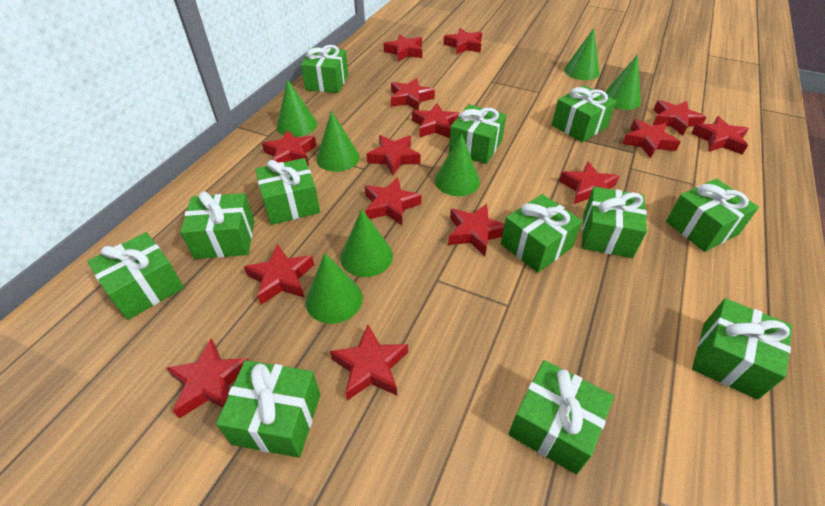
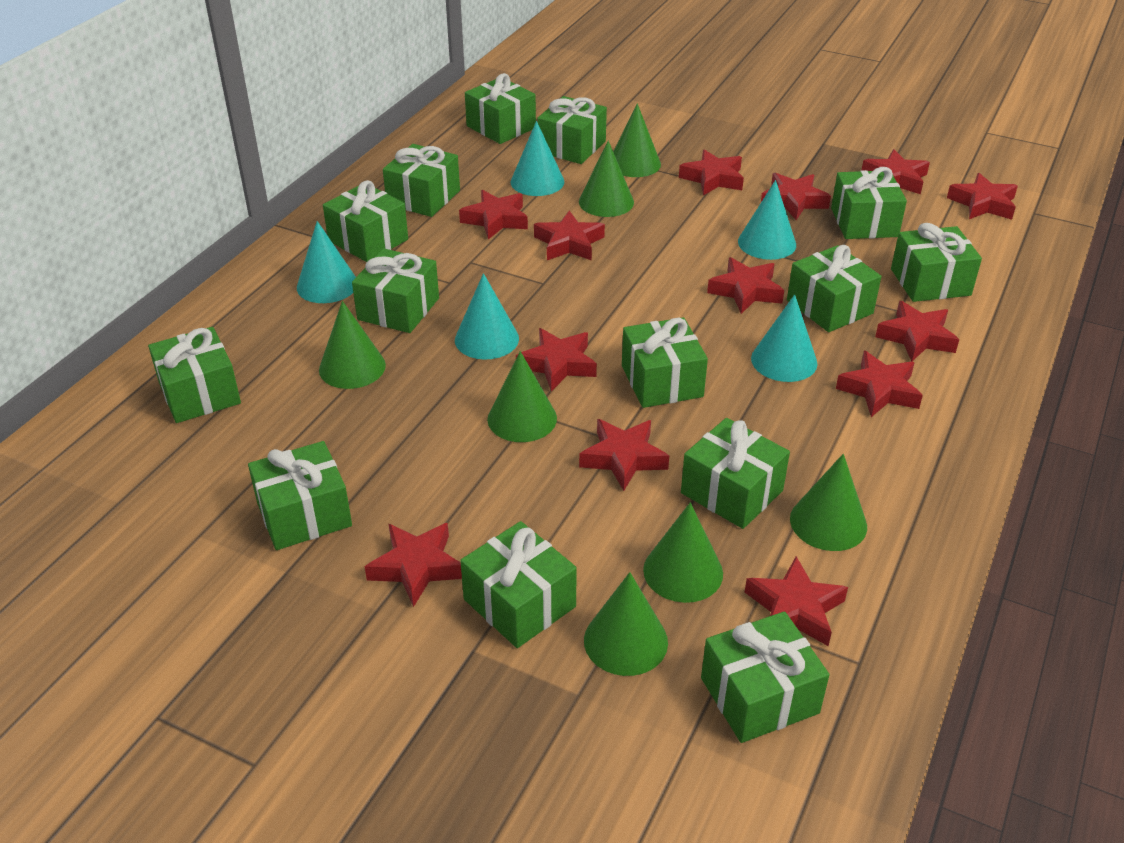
green gift: [87,232,184,320] [180,191,254,259] [216,360,320,458] [255,158,320,225] [301,45,348,93] [449,104,506,164] [501,194,582,273] [508,360,614,475] [552,85,617,142] [582,187,647,258] [666,179,759,252] [692,298,792,400] = 12 -> [148,327,241,423] [248,441,352,550] [323,180,408,262] [352,248,439,333] [383,144,460,217] [460,521,577,648] [465,73,536,144] [537,96,607,164] [622,317,708,408] [681,418,790,529] [701,611,829,743] [787,245,882,332] [831,167,907,239] [891,223,982,302] = 14
red star: [166,338,249,419] [244,244,314,305] [262,129,317,166] [330,325,408,400] [365,177,422,225] [366,135,421,175] [384,34,422,61] [391,78,435,110] [412,103,460,138] [443,28,482,55] [448,204,504,256] [559,162,619,204] [622,119,681,159] [653,100,706,136] [691,116,749,155] = 15 -> [365,523,462,607] [459,190,528,240] [516,328,597,392] [534,211,605,261] [579,419,669,491] [679,149,744,196] [707,257,784,314] [745,556,848,646] [761,173,831,220] [836,351,923,417] [862,149,930,194] [875,301,959,362] [947,173,1018,220] = 13
turquoise cone: none = 0 -> [297,221,356,303] [455,273,519,360] [511,121,564,196] [738,180,796,260] [751,294,818,382] = 5

